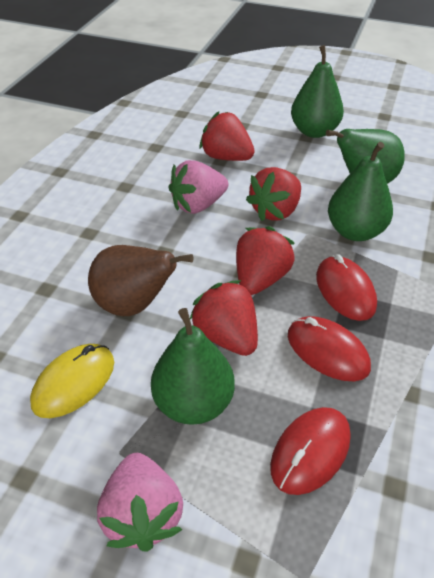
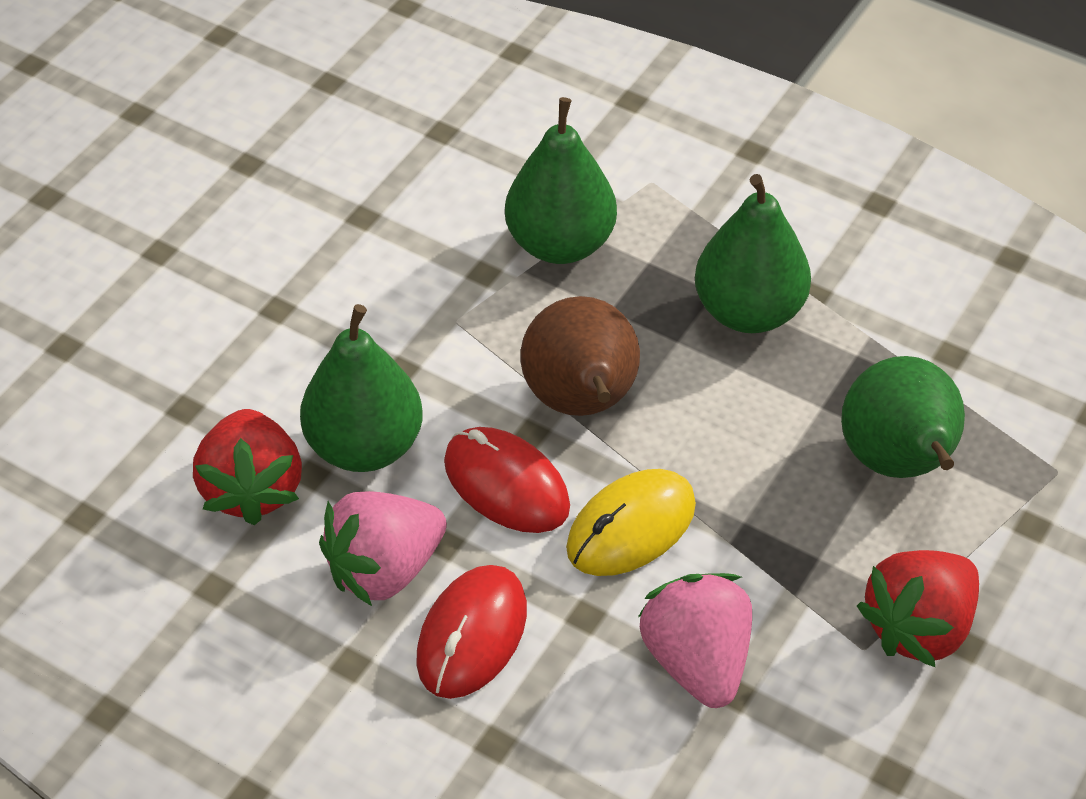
red mouse: [270,407,351,495] [288,316,371,381] [316,254,377,321] = 3 -> [416,565,527,699] [444,427,570,533] = 2
red strawberry: [190,280,258,356] [200,112,255,161] [236,226,294,295] [246,167,301,221] = 4 -> [193,409,302,525] [857,550,979,668] = 2

